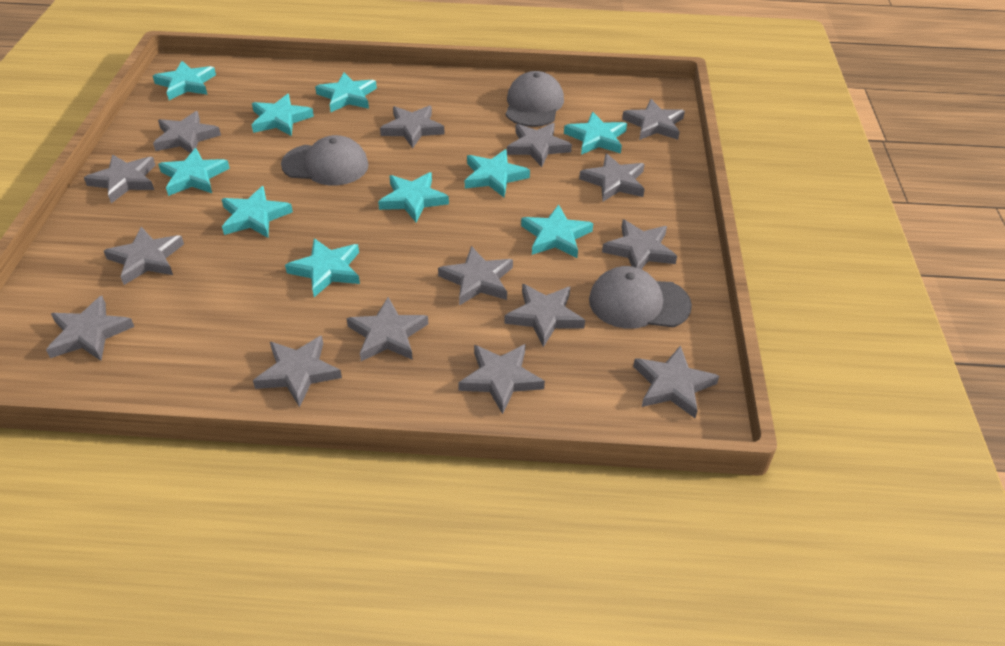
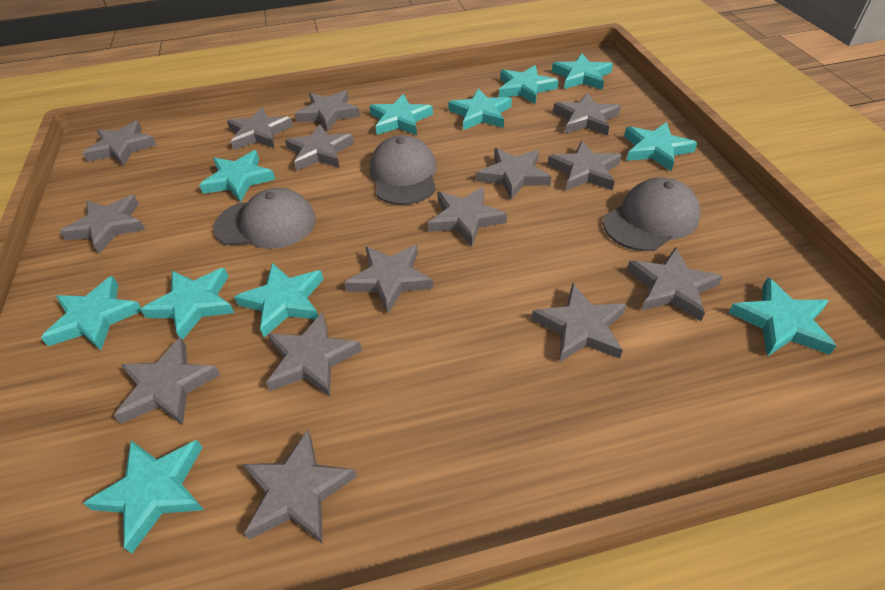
turquoise star: [153,61,216,100] [158,148,230,196] [221,186,293,238] [252,94,314,136] [285,238,360,297] [315,73,377,112] [378,172,449,223] [465,149,530,197] [521,205,593,258] [564,112,627,155] = 10 -> [41,276,141,351] [83,440,204,554] [140,268,234,340] [199,150,276,202] [234,263,324,337] [369,94,433,135] [448,88,512,130] [499,65,559,104] [552,54,613,90] [624,122,697,171] [728,277,836,357] = 11

